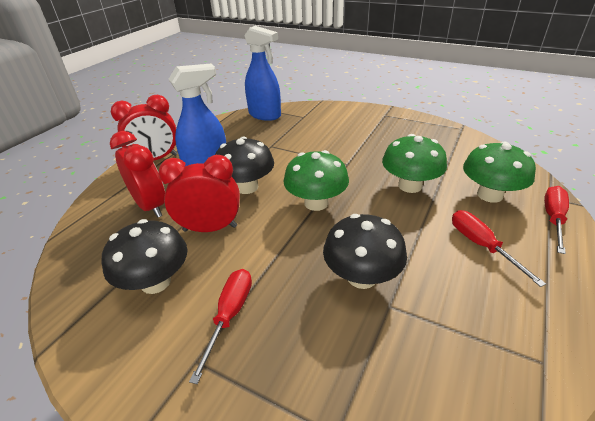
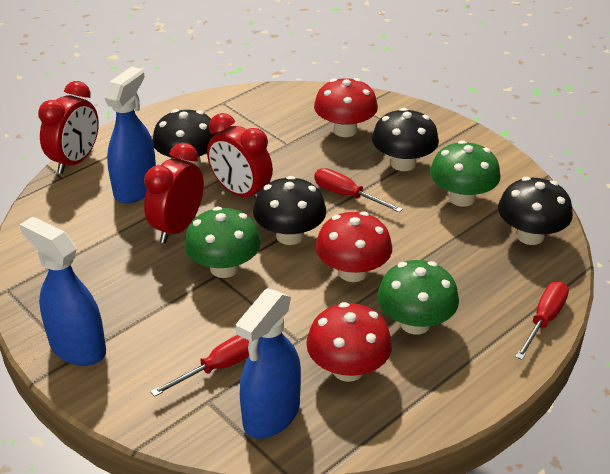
black mushroom: [102,219,187,294] [215,136,274,194] [323,214,407,289] = 3 -> [152,109,218,167] [253,176,326,245] [372,108,439,171] [498,177,573,245] = 4
blue spray bottle: [169,64,226,166] [244,26,281,121] = 2 -> [20,217,106,366] [104,67,156,204] [236,288,301,439] = 3
red mushroom: none = 0 -> [306,302,392,382] [314,78,378,137] [316,211,392,282] = 3

